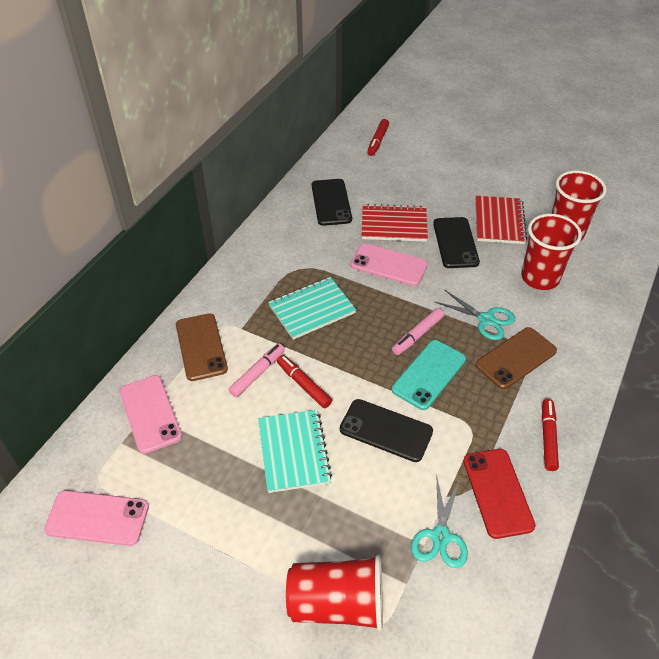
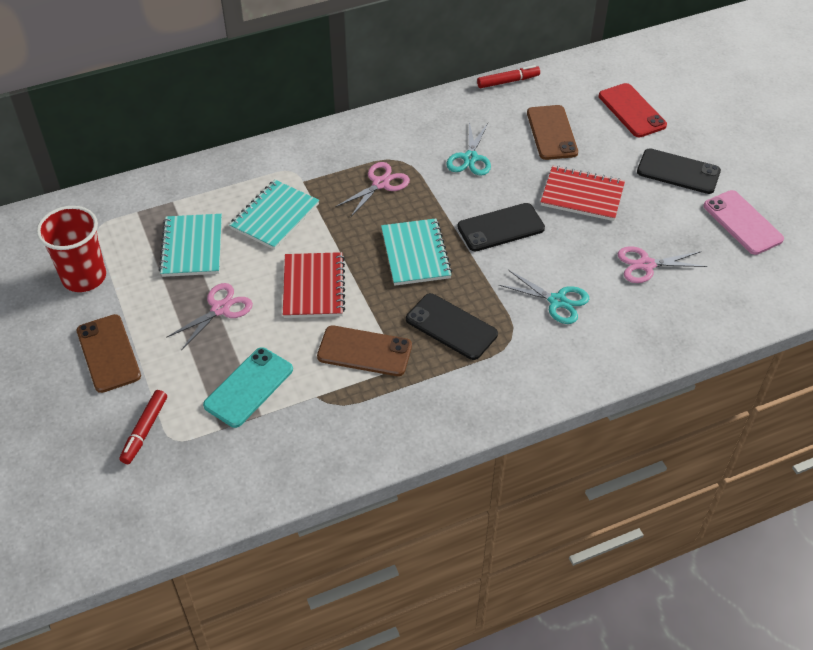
brown phone: [176,313,228,381] [476,327,557,389] = 2 -> [77,314,141,393] [317,325,412,376] [527,105,578,160] = 3
pink marker: [228,343,285,397] [392,308,444,355] = 2 -> none = 0
pink phone: [44,490,149,546] [119,375,182,454] [350,243,428,286] = 3 -> [703,190,784,255] = 1
pink scissors: none = 0 -> [166,283,253,351] [335,162,410,218] [618,246,708,283] = 3
red cup: [286,555,383,631] [521,214,582,290] [552,170,607,240] = 3 -> [36,206,106,292] = 1
red marker: [277,355,332,408] [367,119,389,156] [542,399,559,471] = 3 -> [119,390,167,464] [477,65,540,88] = 2
turquoise notebook: [258,410,332,493] [268,277,356,340] = 2 -> [159,214,222,277] [229,180,319,250] [381,218,452,286] = 3

